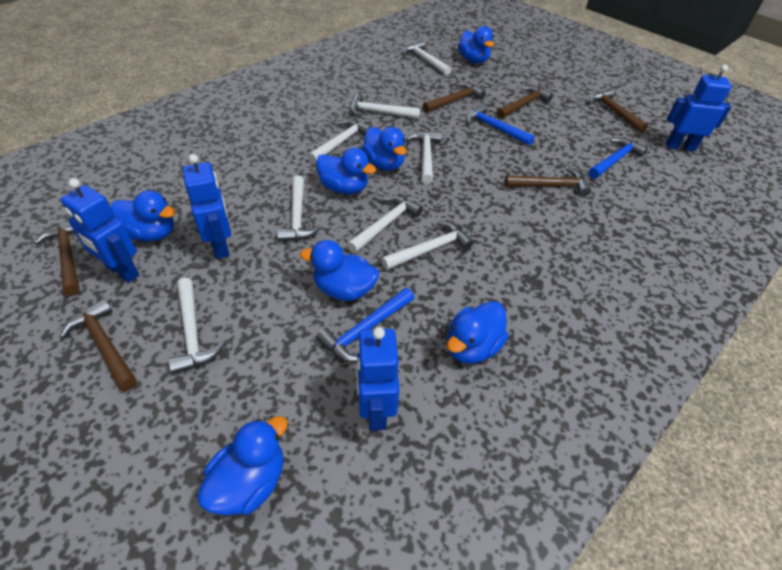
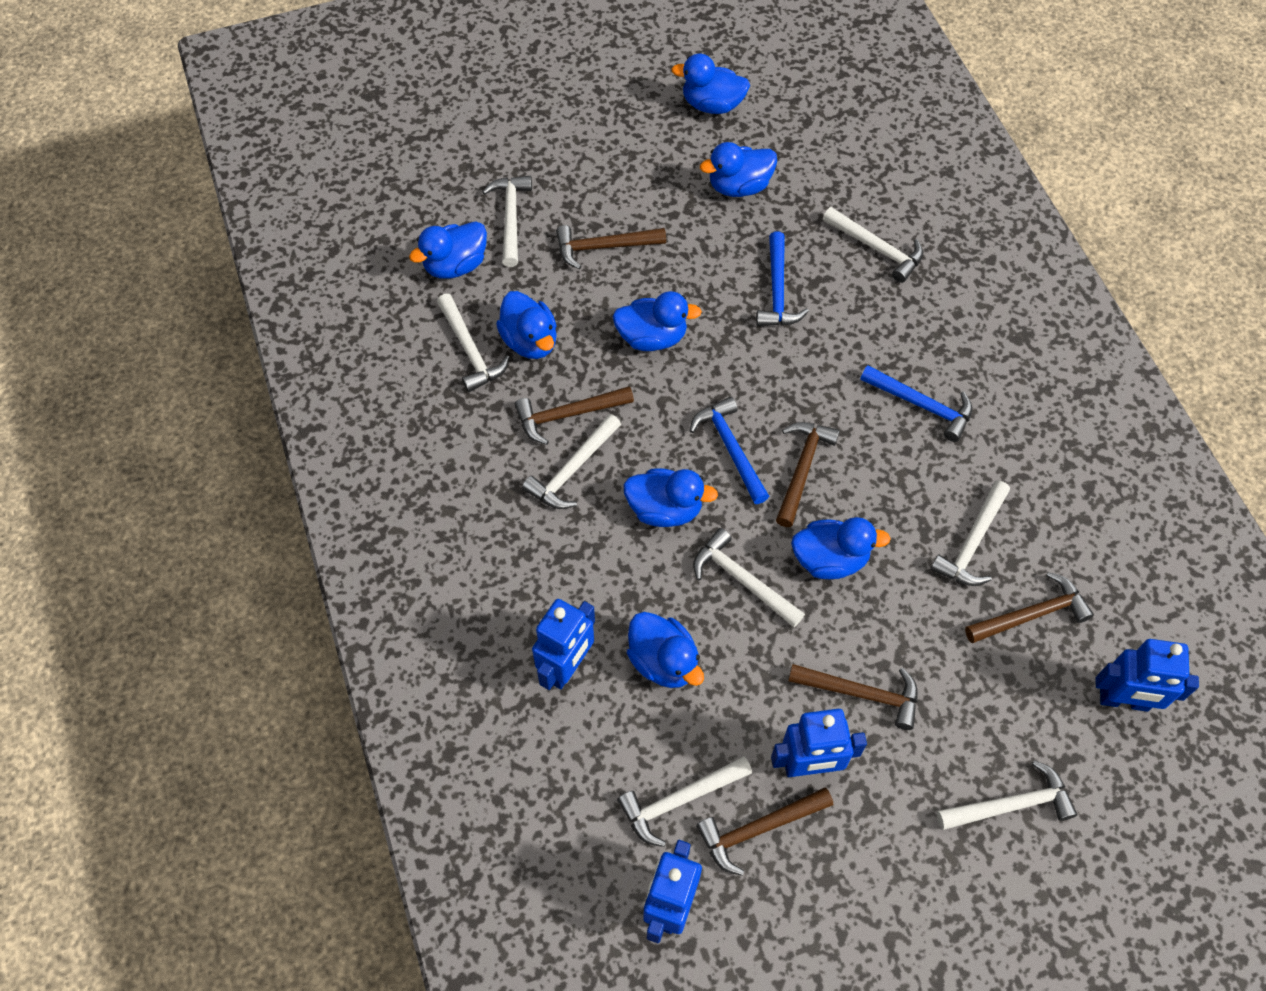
blue duck: [111,191,176,242] [197,416,288,516] [300,240,379,301] [316,148,376,194] [361,127,407,171] [447,301,509,364] [458,26,494,63] = 7 -> [409,221,487,279] [496,291,557,359] [612,291,702,351] [623,468,718,527] [627,612,704,688] [671,54,750,114] [700,142,777,197] [791,517,891,579] = 8

